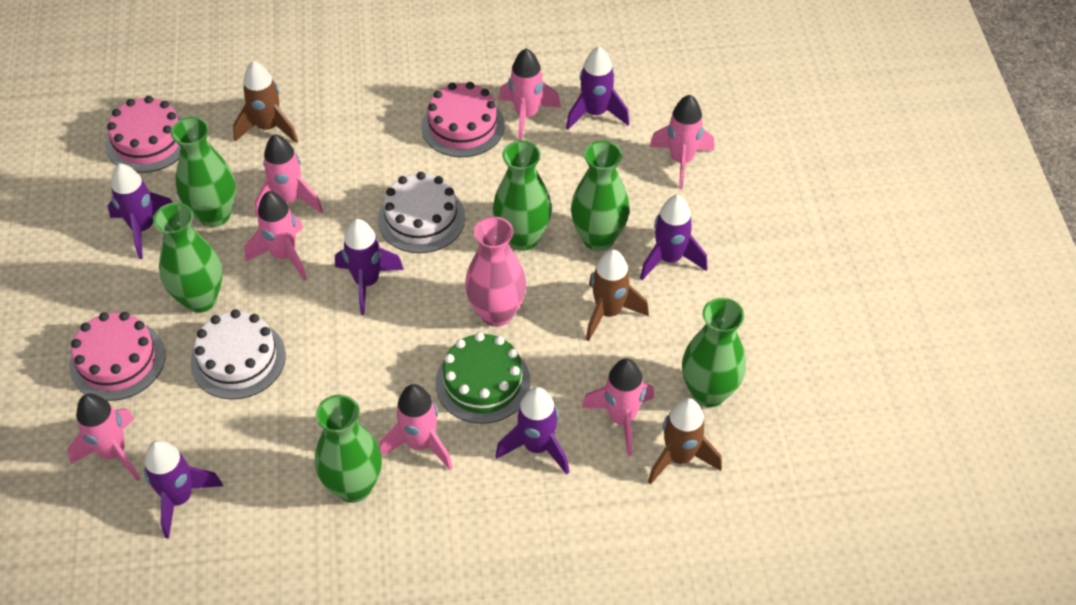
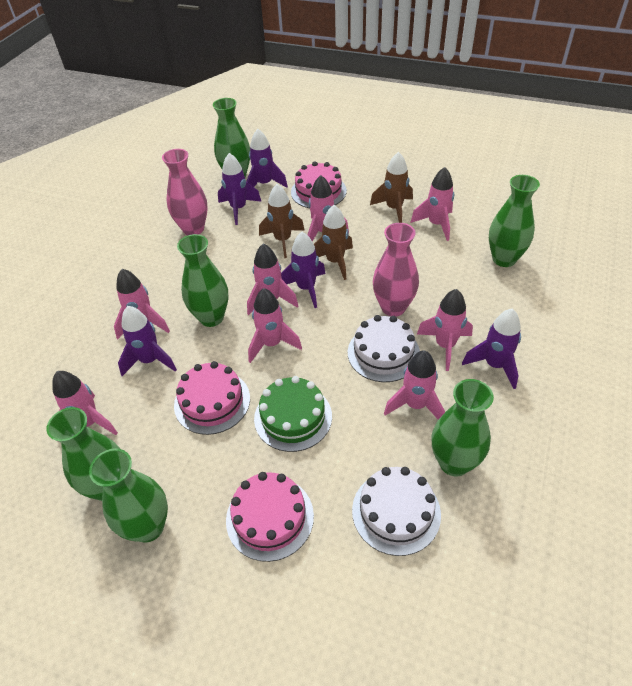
pink rocket: [67,394,140,482] [244,191,307,281] [255,134,323,218] [379,384,453,470] [499,48,561,141] [582,359,654,456] [649,95,714,189] = 7 -> [52,371,118,442] [114,269,170,339] [247,244,298,315] [248,288,302,363] [308,175,349,242] [384,350,445,420] [410,167,454,241] [417,289,473,371] = 8
pink vase: [465,216,526,327] = 1 -> [162,149,208,235] [373,223,419,316] = 2
purple rocket: [108,163,173,259] [144,440,223,538] [335,219,404,315] [496,387,569,475] [566,46,630,130] [640,195,708,280] = 6 -> [118,306,177,376] [218,153,262,225] [246,129,288,188] [281,232,326,308] [462,309,521,389] = 5

